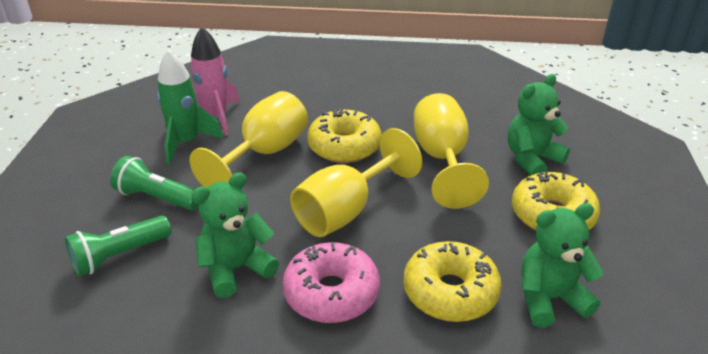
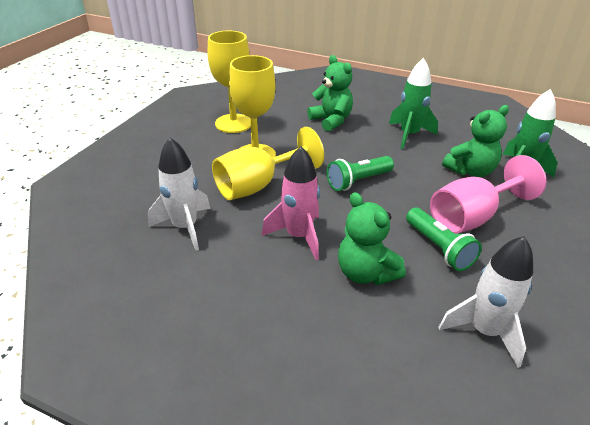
green rocket: [157,49,224,164] = 1 -> [389,58,438,149] [503,89,557,183] = 2
pink donut: [282,242,380,323] = 1 -> none = 0
pink goblet: none = 0 -> [430,155,546,234] = 1
white rocket: none = 0 -> [148,138,211,250] [438,236,533,368] = 2
yellow donut: [307,109,382,163] [403,241,502,322] [512,171,600,231] = 3 -> none = 0

